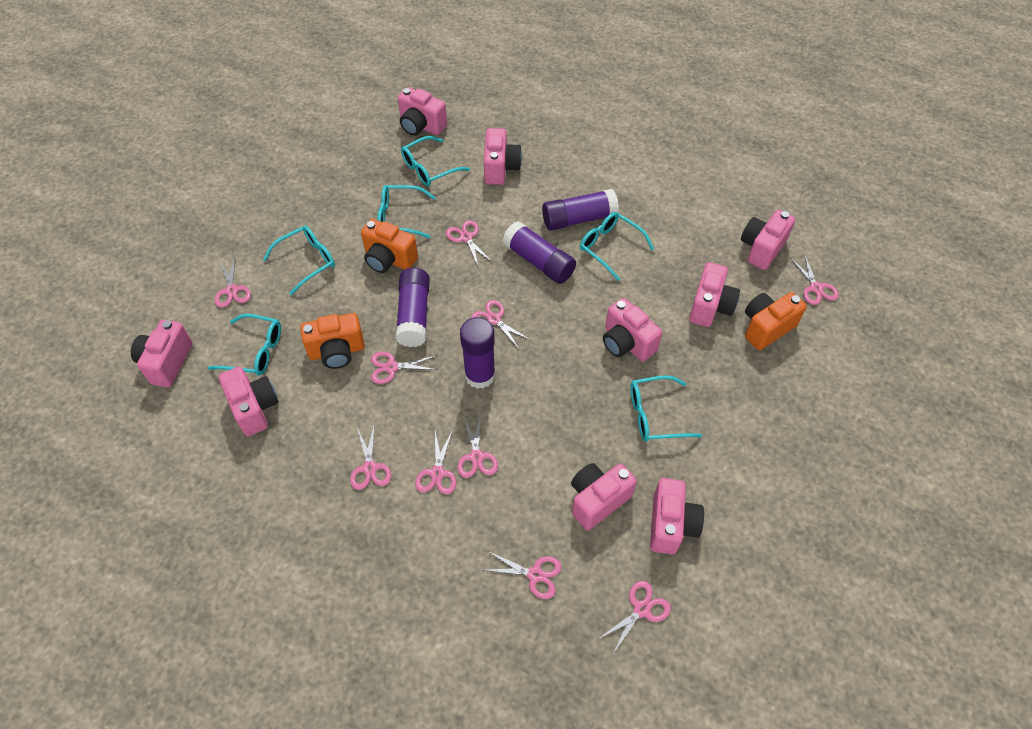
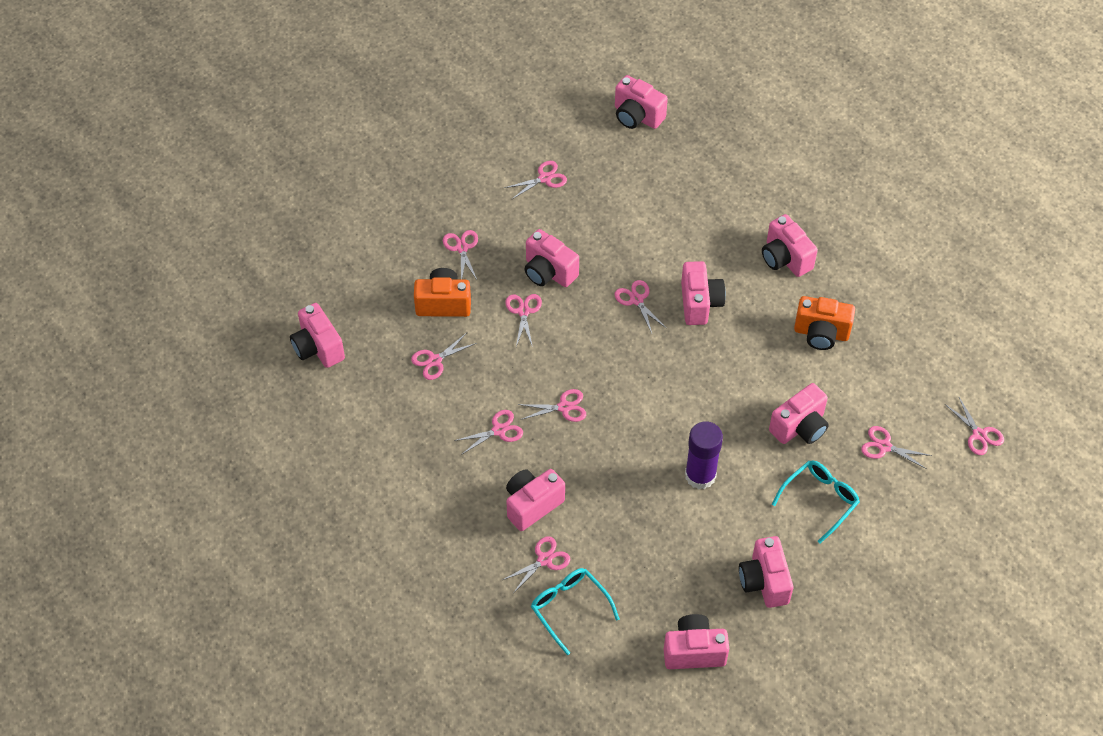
orange camera: [300,313,365,369] [361,219,418,273] [745,292,807,350] = 3 -> [414,268,471,317] [794,296,855,350] = 2
purple glue stick: [395,268,430,347] [460,317,495,389] [502,221,576,284] [542,189,619,230] = 4 -> [685,421,723,489] = 1
turquoise glasses: [208,314,281,376] [263,226,335,295] [377,185,436,238] [401,136,470,186] [580,212,654,281] [630,375,702,442] = 6 -> [531,568,620,655] [772,460,860,544] = 2

